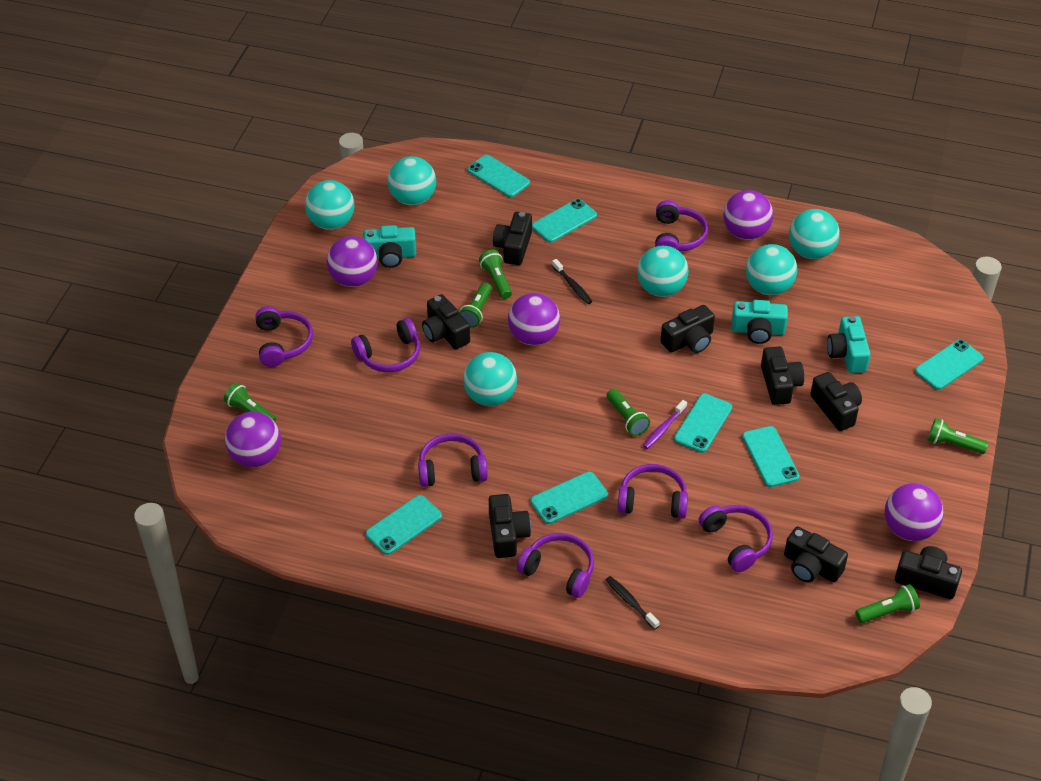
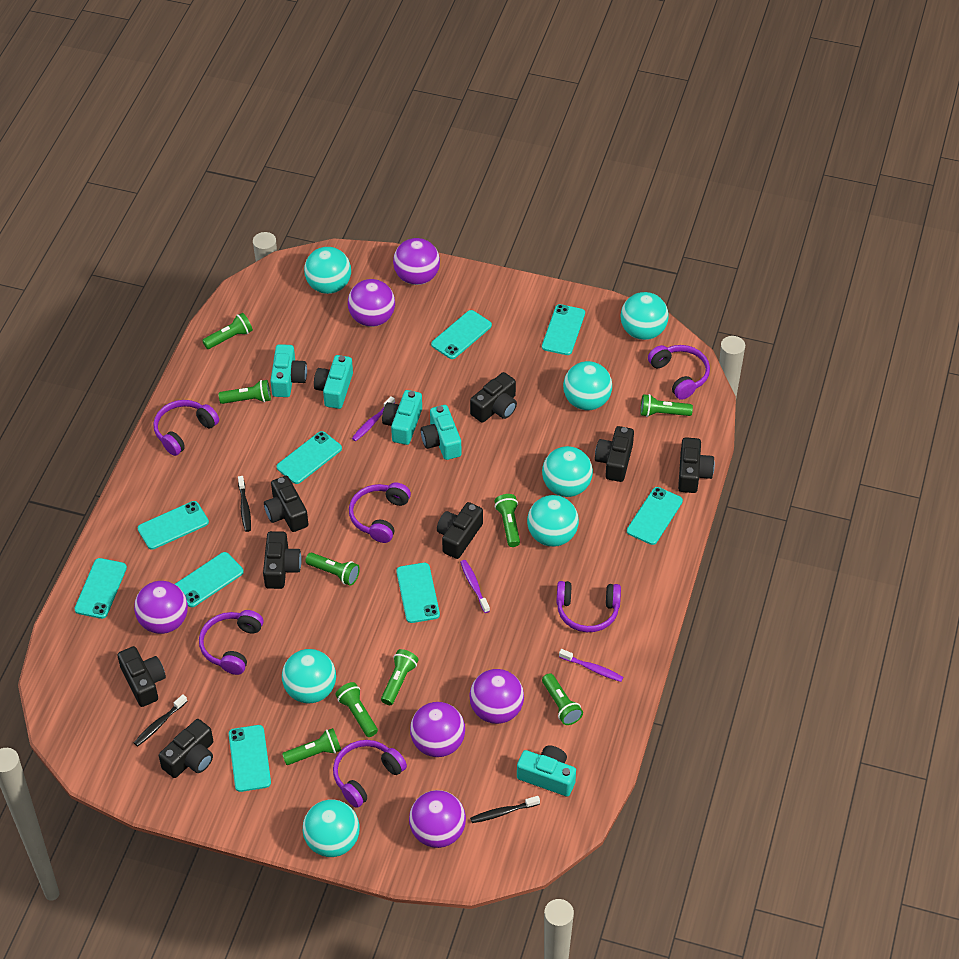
black toothbrush: [552,259,593,304] [606,576,660,630] = 2 -> [134,694,188,747] [238,476,251,532] [470,796,540,823] = 3
green flashlight: [224,383,276,422] [460,282,492,328] [479,250,512,299] [607,389,650,436] [855,584,920,623] [928,418,988,454] = 6 -> [202,313,253,349] [218,380,271,404] [282,728,341,765] [305,553,360,586] [335,682,378,737] [381,649,418,705] [495,494,520,547] [542,673,583,725] [640,394,693,417] = 9
purple ball: [225,412,281,468] [326,236,378,287] [508,293,560,345] [723,190,773,240] [885,483,944,541] = 5 -> [134,581,188,634] [348,279,395,327] [393,238,440,285] [409,790,466,848] [410,702,465,757] [469,669,524,724] = 6
purple headphones: [255,306,313,367] [351,318,420,373] [418,433,488,487] [517,533,594,598] [618,464,688,519] [655,200,708,251] [699,505,773,572] = 7 -> [153,400,219,456] [199,610,263,675] [333,740,407,808] [349,483,411,543] [556,581,621,632] [648,345,710,400] = 6
purple toothbrush: [643,400,687,449] = 1 -> [352,396,395,441] [460,560,490,613] [559,649,623,682] = 3
turquoise ball: [305,180,355,230] [388,156,436,206] [463,352,517,406] [637,246,689,297] [746,244,797,295] [789,209,840,259] = 6 -> [282,649,336,703] [303,799,360,857] [304,247,351,294] [527,495,579,547] [542,446,593,497] [563,361,612,410] [621,292,669,340] = 7
turquoise camera: [363,225,416,268] [732,300,788,344] [827,316,871,373] = 3 -> [271,344,307,397] [314,355,353,409] [382,390,422,445] [421,405,462,460] [517,746,576,797] = 5
turquoise phone: [365,495,442,555] [467,155,530,197] [530,472,608,524] [532,199,597,243] [674,393,732,453] [742,426,800,487] [915,339,984,390] = 7 -> [75,558,127,619] [138,501,209,550] [175,552,244,607] [229,725,271,792] [277,431,342,484] [396,563,440,623] [431,310,492,359] [542,304,585,355] [627,487,683,545] = 9

